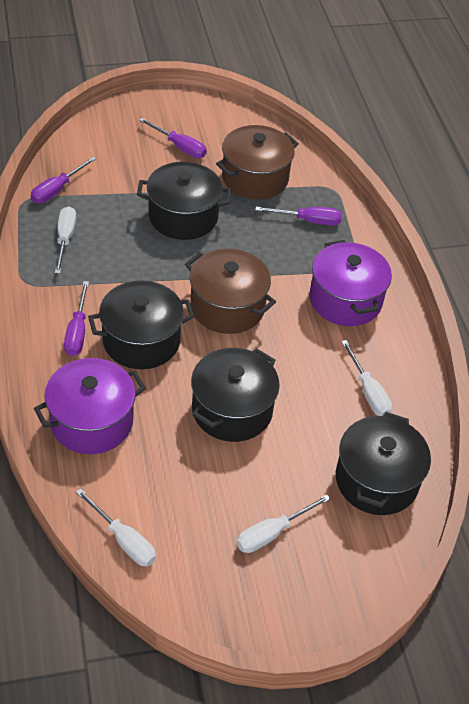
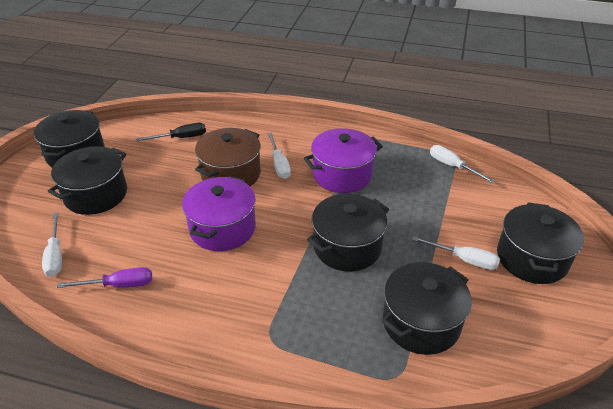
black pot: [88,280,195,369] [137,162,231,240] [191,348,280,442] [336,412,431,515] = 4 -> [34,110,105,168] [48,146,127,215] [307,194,389,271] [382,262,472,355] [497,202,584,284] = 5
black screwdriver: none = 0 -> [136,123,206,142] = 1
brown pot: [185,248,276,334] [216,125,299,200] = 2 -> [195,128,261,186] = 1
purple screwdriver: [31,156,96,204] [64,281,89,356] [139,118,207,158] [255,207,342,225] = 4 -> [57,267,152,288] = 1

